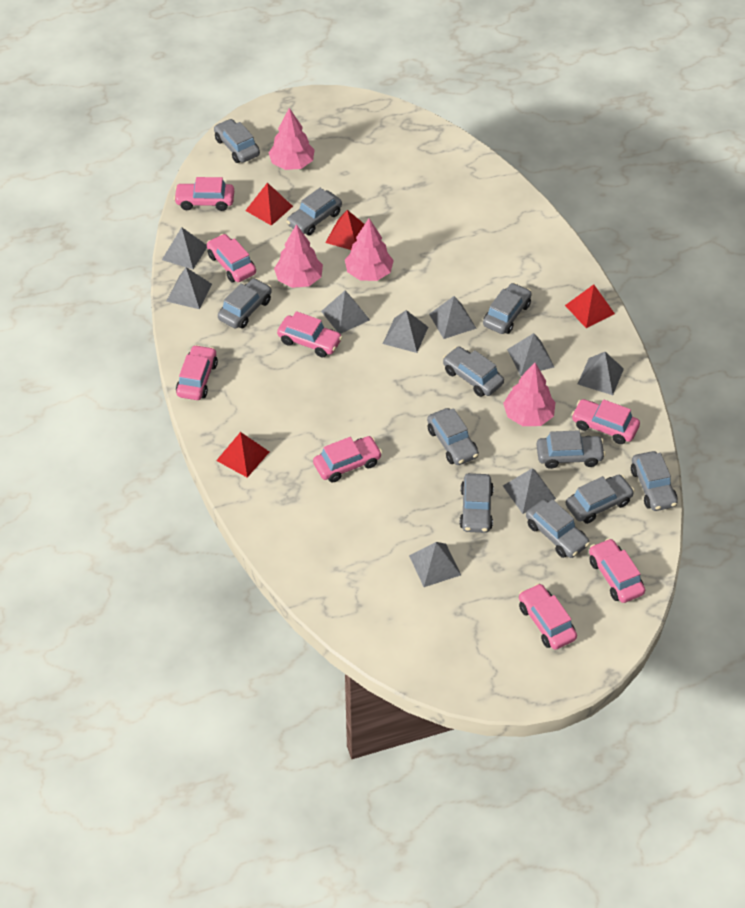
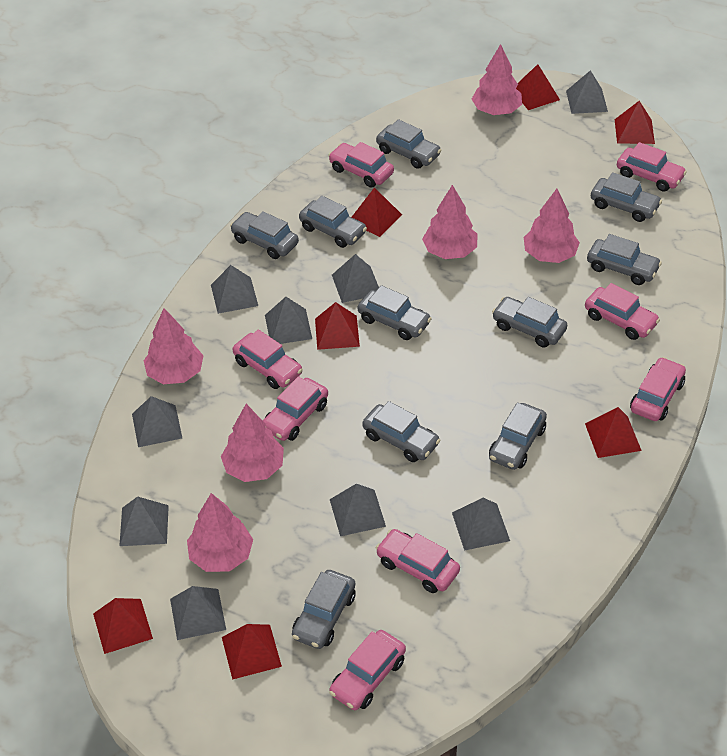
grey car: [214,119,260,163] [218,278,272,329] [286,188,342,235] [427,408,479,465] [443,346,504,397] [460,473,494,533] [483,283,532,334] [526,500,590,558] [536,430,606,469] [566,475,635,524] [631,451,678,511] = 11 -> [230,211,299,259] [292,570,356,649] [299,196,367,248] [358,285,432,340] [362,401,440,462] [376,119,441,169] [489,403,547,470] [492,297,567,348] [587,234,662,285] [591,172,662,222] = 10
pink tree: [268,108,314,170] [274,224,323,288] [345,218,394,281] [503,363,556,426] = 4 -> [143,308,204,384] [187,493,253,572] [221,404,284,482] [422,185,477,259] [472,44,522,115] [524,189,580,263] = 6
red pyramid: [216,432,269,478] [245,183,293,226] [325,210,365,250] [565,284,615,328] = 4 -> [93,598,153,654] [222,624,282,680] [315,302,360,350] [352,187,402,237] [516,64,560,110] [585,407,642,458] [615,101,655,144] = 7

